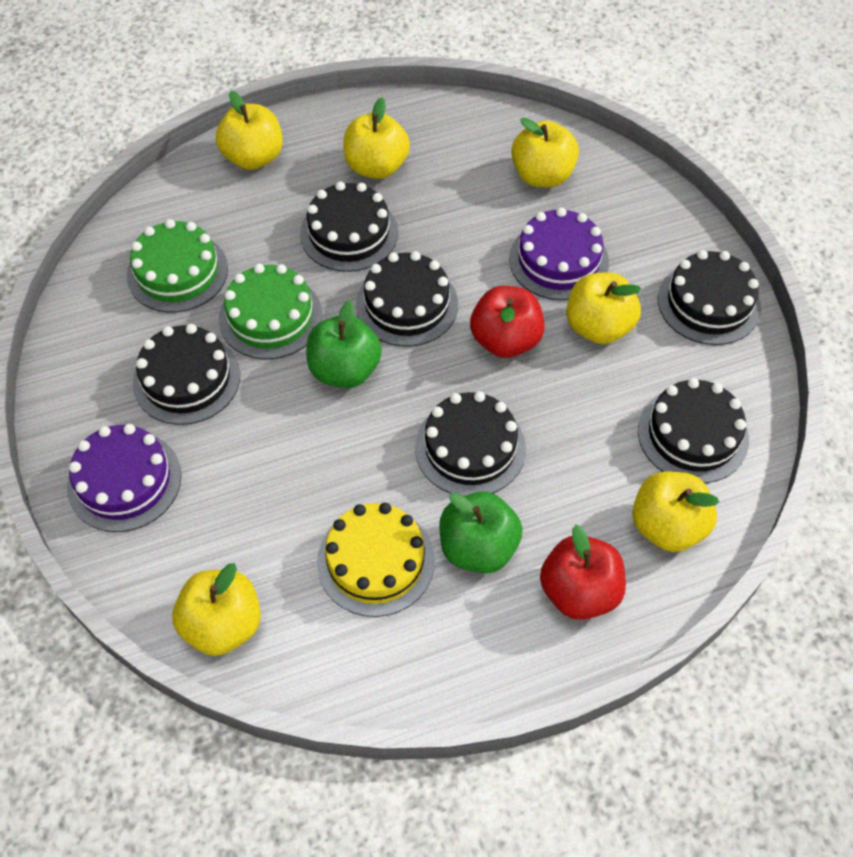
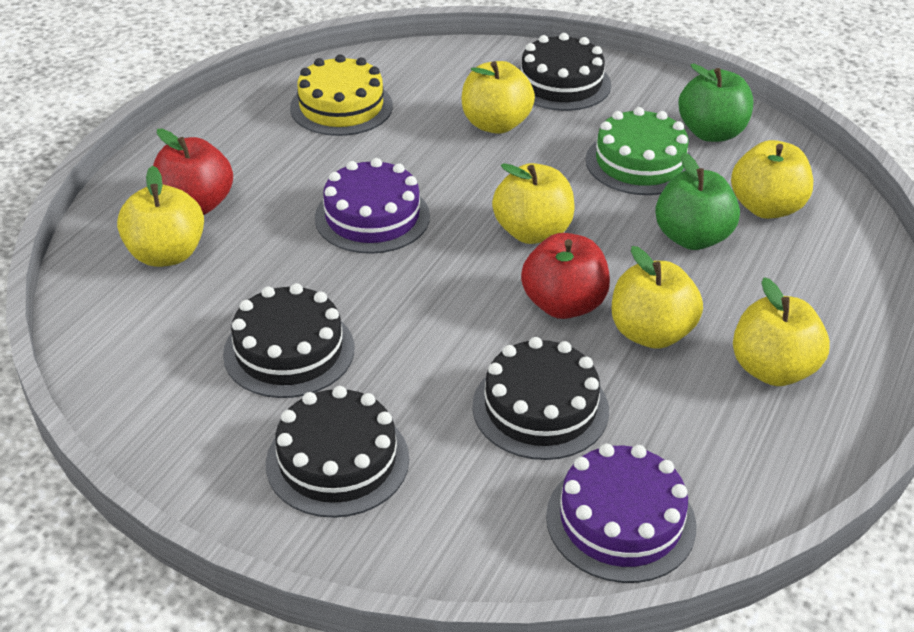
black cake: [133,324,240,425] [300,181,398,272] [356,251,458,347] [415,391,526,496] [638,378,749,483] [658,250,761,345] = 6 -> [223,283,354,398] [266,386,409,518] [472,337,609,460] [518,33,611,111] = 4
green cake: [127,219,228,312] [219,264,322,359] = 2 -> [586,107,692,195] = 1

